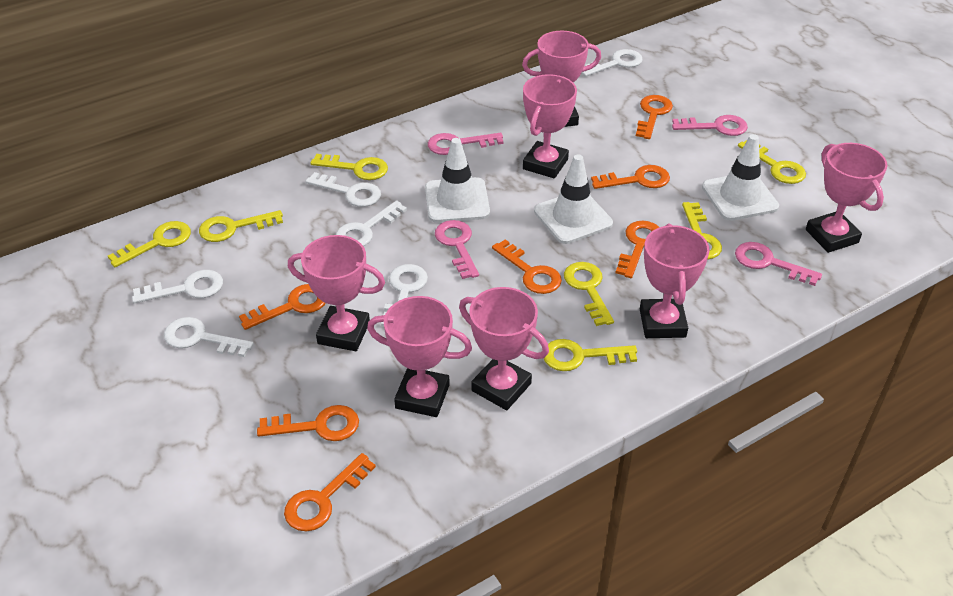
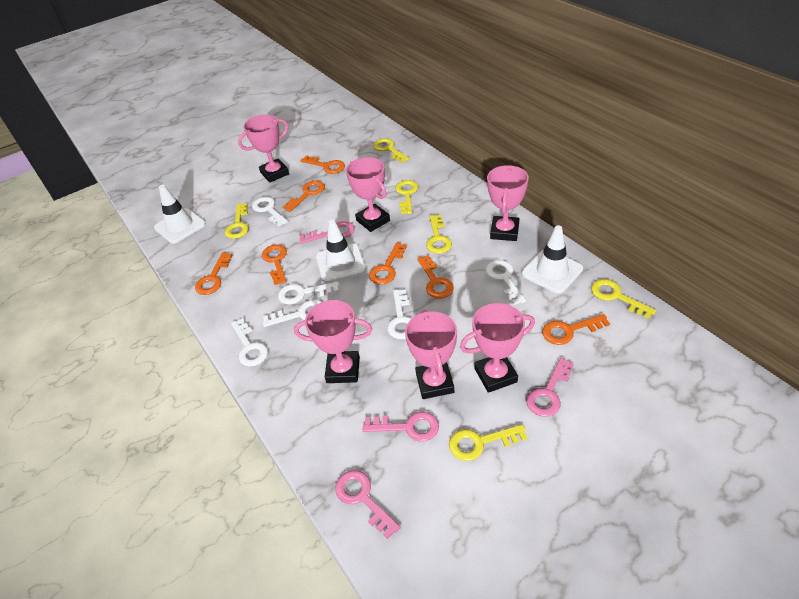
pink trophy: [288,235,385,351] [367,296,472,417] [459,287,549,410] [522,31,601,127] [523,74,577,178] [640,224,710,338] [806,143,888,253] = 7 -> [238,115,289,183] [294,300,372,383] [346,157,390,232] [405,309,457,399] [460,303,535,393] [487,165,529,241] = 6
yellow key: [108,221,191,267] [199,210,283,242] [310,154,388,180] [544,339,637,371] [564,262,614,326] [682,202,722,260] [738,140,806,184] = 7 -> [225,203,249,239] [373,138,410,163] [395,180,418,214] [426,215,452,254] [449,425,527,461] [591,279,656,319] = 6

